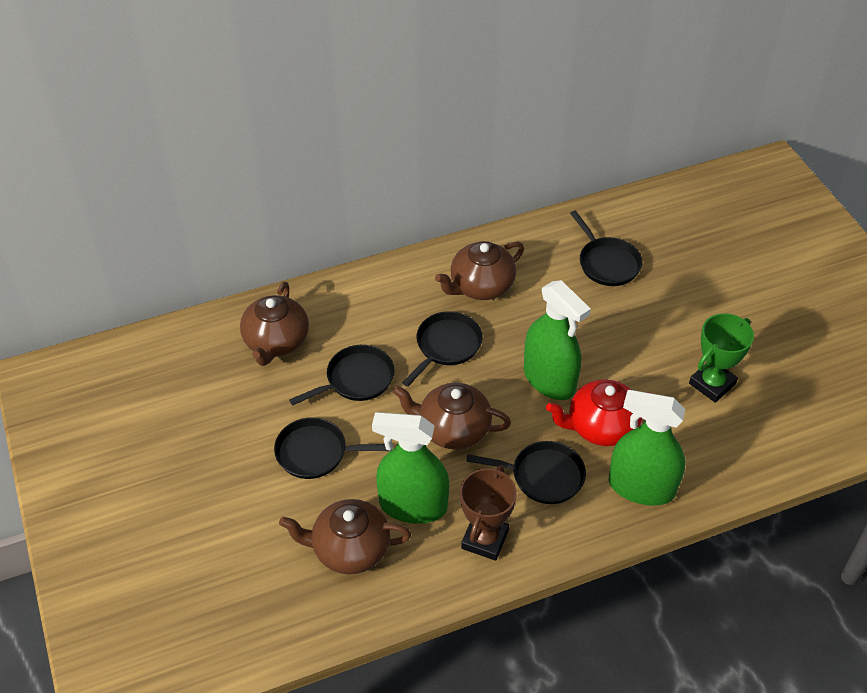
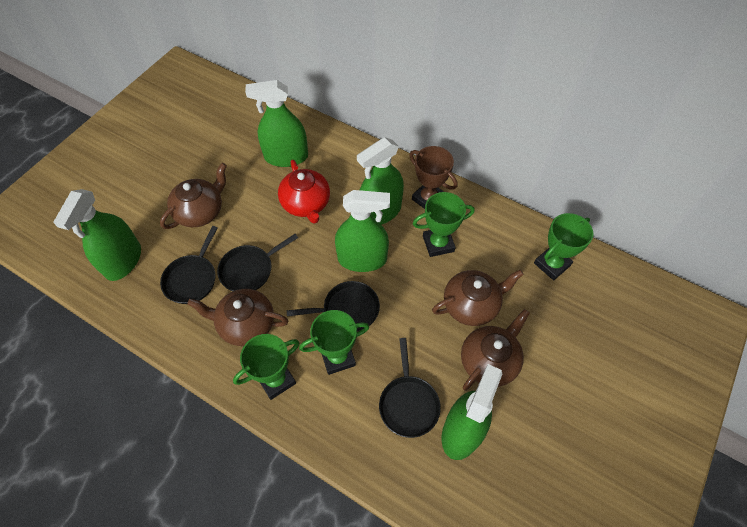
black pan: [274,417,391,479] [289,345,395,405] [402,311,483,387] [466,441,586,504] [570,211,642,286] = 5 -> [160,226,218,304] [217,234,298,291] [287,281,380,332] [379,338,441,438] = 4
green spray bottle: [372,412,449,524] [524,280,591,400] [609,390,685,506] = 3 -> [53,189,141,281] [245,80,308,167] [335,190,390,272] [357,137,404,225] [442,364,502,460] = 5
green trophy: [689,313,754,403] = 1 -> [233,334,300,400] [299,310,369,375] [413,192,475,257] [534,213,594,280] = 4

